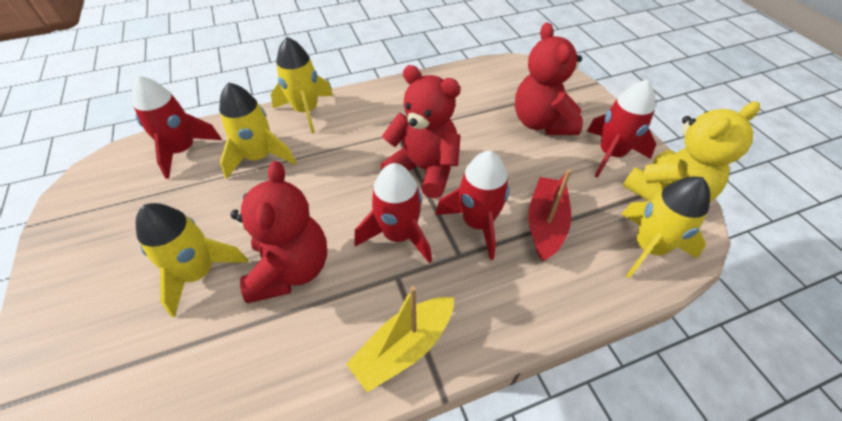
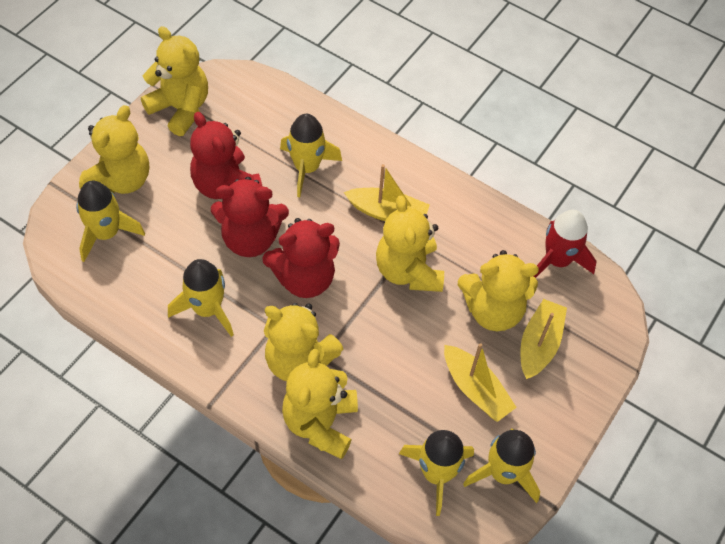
red boat: [528,169,572,261] = 1 -> none = 0
red rocket: [132,76,222,179] [354,163,432,263] [435,151,510,260] [586,79,656,178] = 4 -> [534,210,597,278] = 1
yellow boat: [346,286,454,392] = 1 -> [344,164,430,221] [444,343,517,422] [521,299,567,379] = 3
yellow rocket: [136,203,248,317] [219,82,296,179] [271,37,333,134] [621,176,710,278] = 4 -> [76,181,145,262] [168,259,234,337] [280,114,342,197] [399,430,474,516] [463,429,540,503] = 5
yellow teddy bear: [623,101,760,202] = 1 -> [79,105,149,194] [141,26,208,136] [264,303,344,381] [282,349,358,459] [376,195,444,292] [458,250,539,331] = 6

